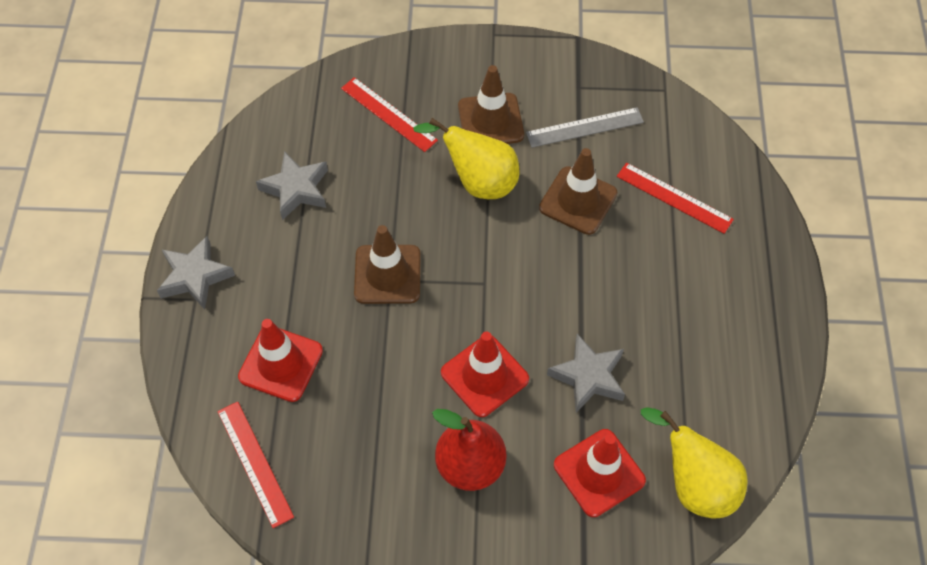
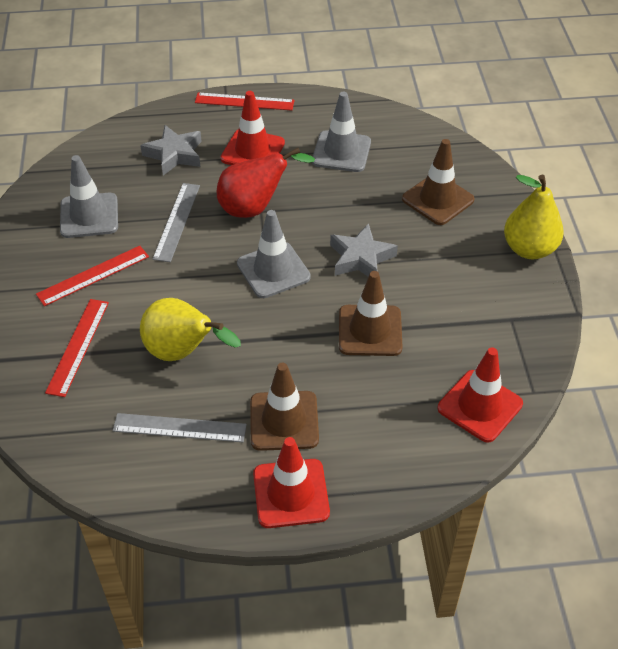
grey ruler: [526,107,644,148] = 1 -> [113,413,247,442] [153,183,200,262] = 2
grey star: [157,236,235,310] [256,151,328,220] [547,334,625,413] = 3 -> [140,125,202,175] [330,223,398,277] = 2
grey traffic cone: none = 0 -> [60,155,118,238] [237,210,311,298] [312,92,371,172] = 3

